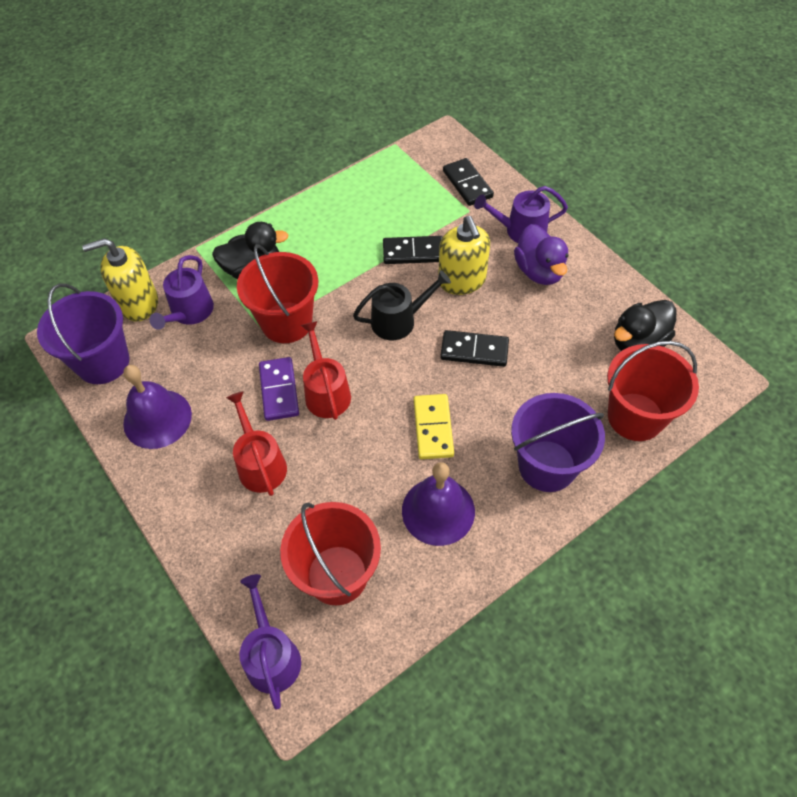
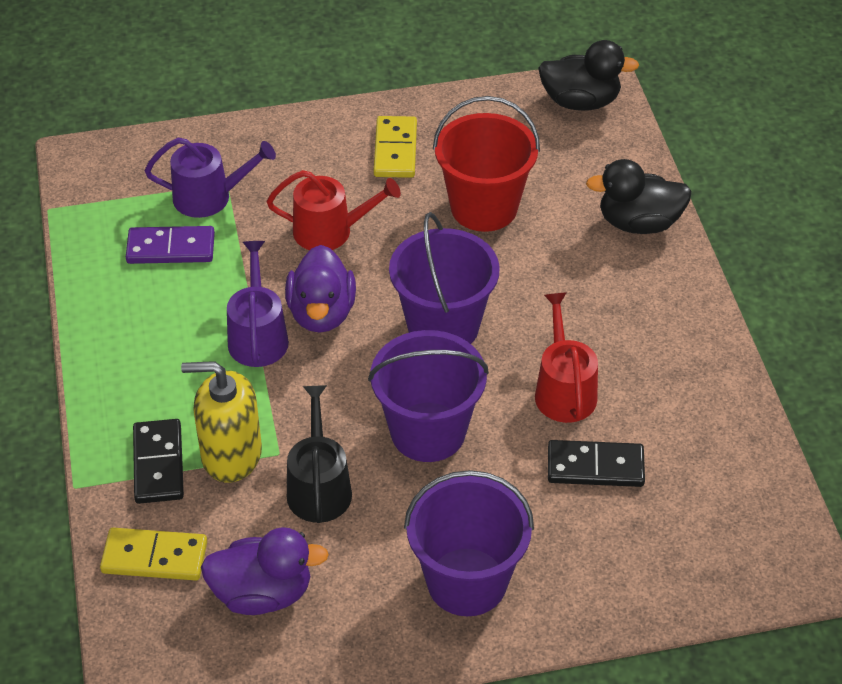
black domino: [383,236,442,264] [440,330,509,367] [443,158,494,206] = 3 -> [133,419,184,504] [548,440,645,487] = 2
purple bell: [123,365,192,449] [402,462,475,546] = 2 -> none = 0
purple bucket: [37,283,129,384] [511,393,605,492] = 2 -> [368,330,489,462] [389,212,500,344] [404,470,534,616] = 3
purple duck: [514,224,568,285] = 1 -> [201,527,329,615] [285,245,356,333] = 2
purple watering can: [149,255,214,330] [240,574,301,710] [474,186,568,243] = 3 -> [145,138,276,218] [227,241,289,367] = 2
red bucket: [237,244,318,343] [280,502,381,605] [607,341,699,441] = 3 -> [433,96,540,232] = 1
yellow domino: [414,394,454,459] = 1 -> [100,528,207,581] [374,116,417,178] = 2
yellow soap dispenser: [82,238,158,322] [438,216,490,295] = 2 -> [181,361,262,483] = 1

